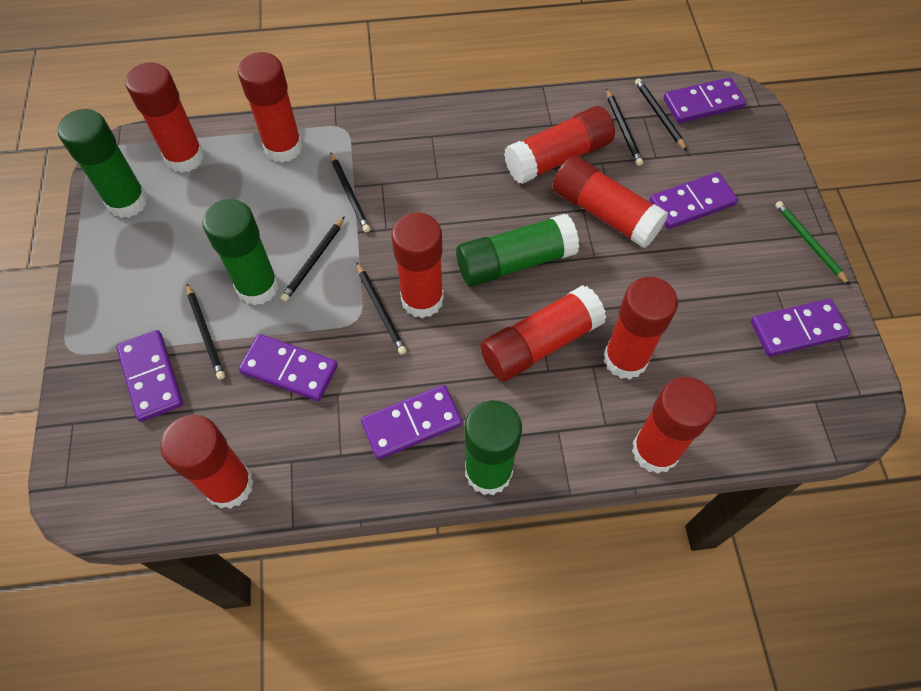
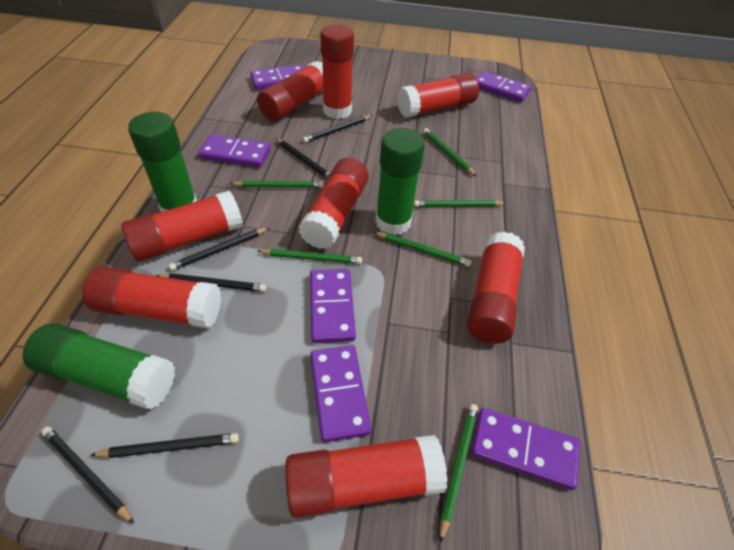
green glue stick: [58,109,148,218] [203,199,279,305] [456,214,580,287] [464,400,522,495] = 4 -> [23,323,175,410] [128,112,197,212] [375,128,425,235] = 3
green pencil: [775,201,850,285] = 1 -> [230,181,324,188] [258,249,362,264] [373,232,472,267] [414,200,506,207] [423,128,477,177] [440,404,478,543] = 6
red glue stick: [125,63,204,173] [161,415,254,509] [238,52,303,162] [392,213,444,318] [480,285,606,382] [504,106,615,184] [552,156,668,248] [604,277,678,379] [632,377,717,474] = 9 -> [82,266,221,328] [121,191,243,261] [257,61,323,121] [285,435,448,518] [299,158,369,249] [320,24,354,119] [397,73,479,118] [467,231,525,344] = 8

